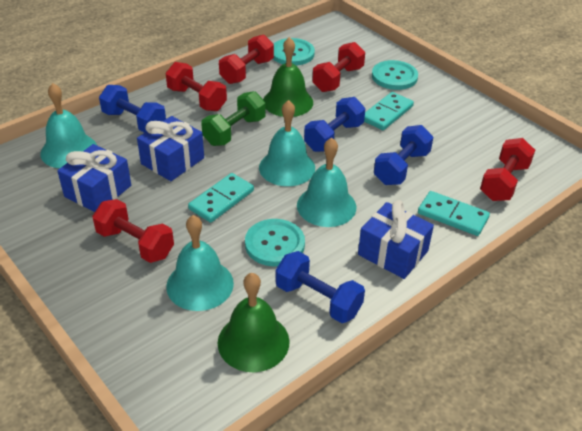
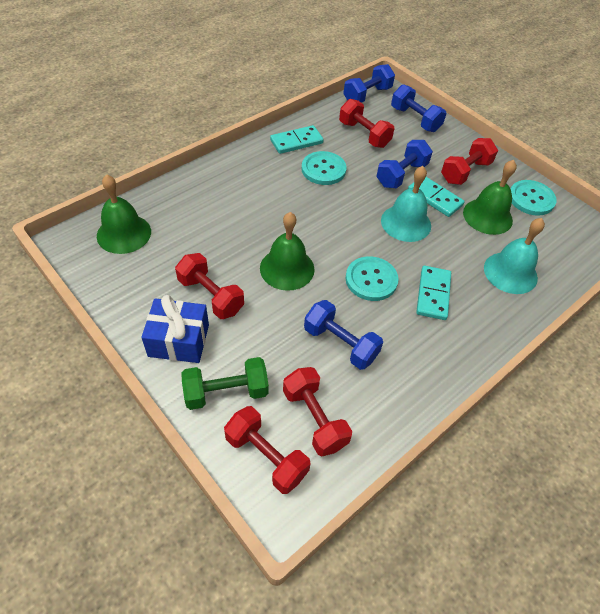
blue gift: [57,144,131,212] [137,116,204,181] [358,200,434,279] = 3 -> [141,295,209,363] = 1
green bell: [218,273,290,372] [263,37,313,117] = 2 -> [97,174,151,254] [260,212,315,291] [463,160,517,235] = 3
turquoise bell: [40,83,97,168] [166,215,234,311] [259,100,315,186] [297,138,356,227] = 4 -> [381,166,431,242] [484,218,545,294] = 2

